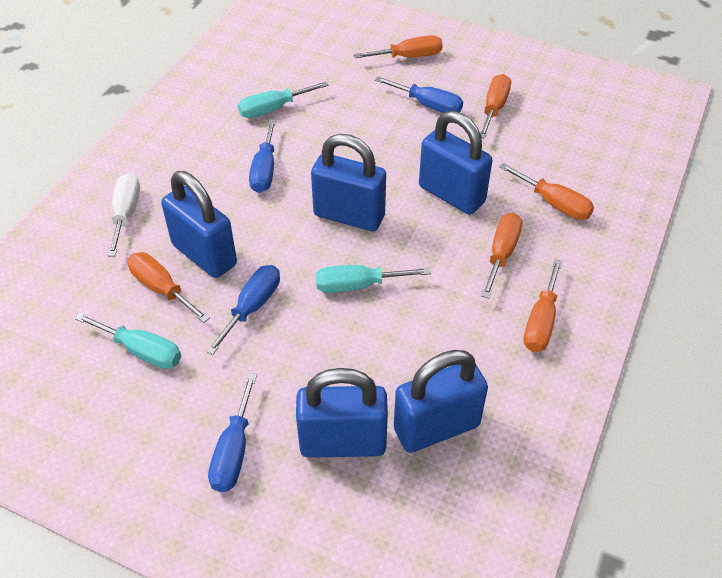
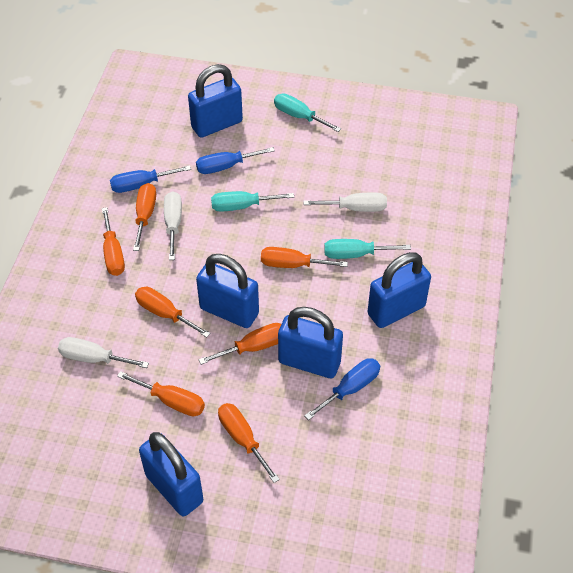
blue screwdriver: [206,265,280,355] [208,373,257,492] [249,119,276,193] [375,77,463,113] = 4 -> [110,165,191,193] [196,147,275,174] [304,358,380,420] = 3
orange screwdriver: [127,252,210,323] [354,35,443,58] [480,74,511,139] [481,213,522,298] [500,163,594,220] [523,259,562,352] = 6 -> [102,207,125,276] [117,371,205,416] [133,183,156,251] [135,287,211,338] [199,323,281,365] [218,403,280,483] [261,247,348,268] = 7
white screwdriver: [108,173,140,256] = 1 -> [58,337,149,368] [164,191,182,260] [303,192,387,212] = 3

